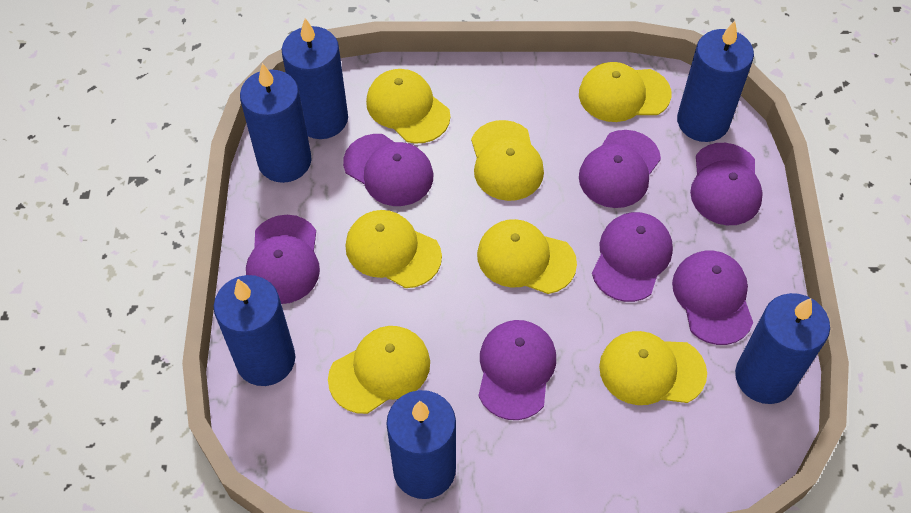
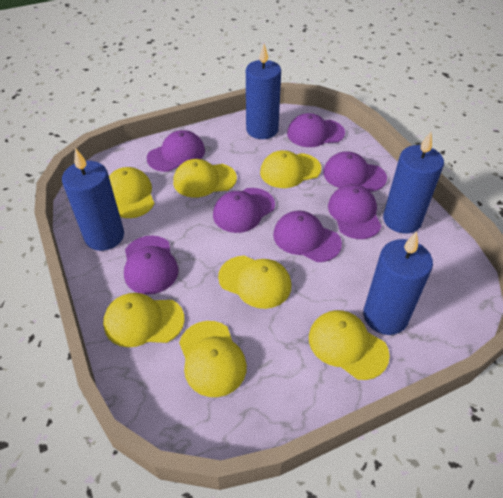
blue candle: [214,275,295,386] [240,63,312,183] [282,18,348,139] [386,390,456,499] [677,21,754,142] [735,293,830,404] = 6 -> [62,148,124,251] [246,44,281,139] [363,232,433,335] [383,132,444,234] = 4

